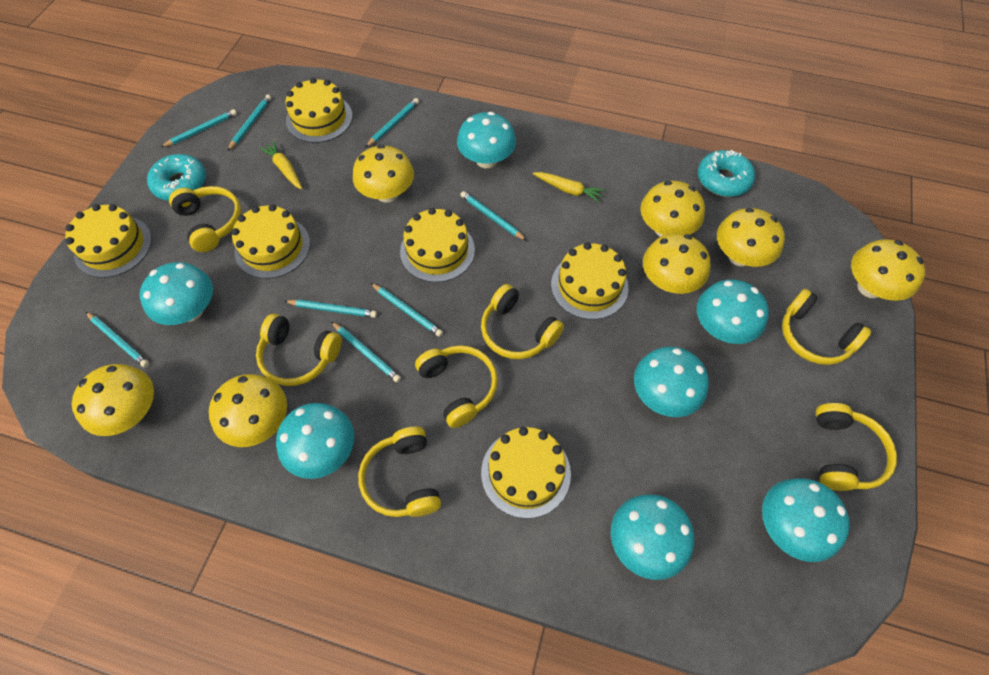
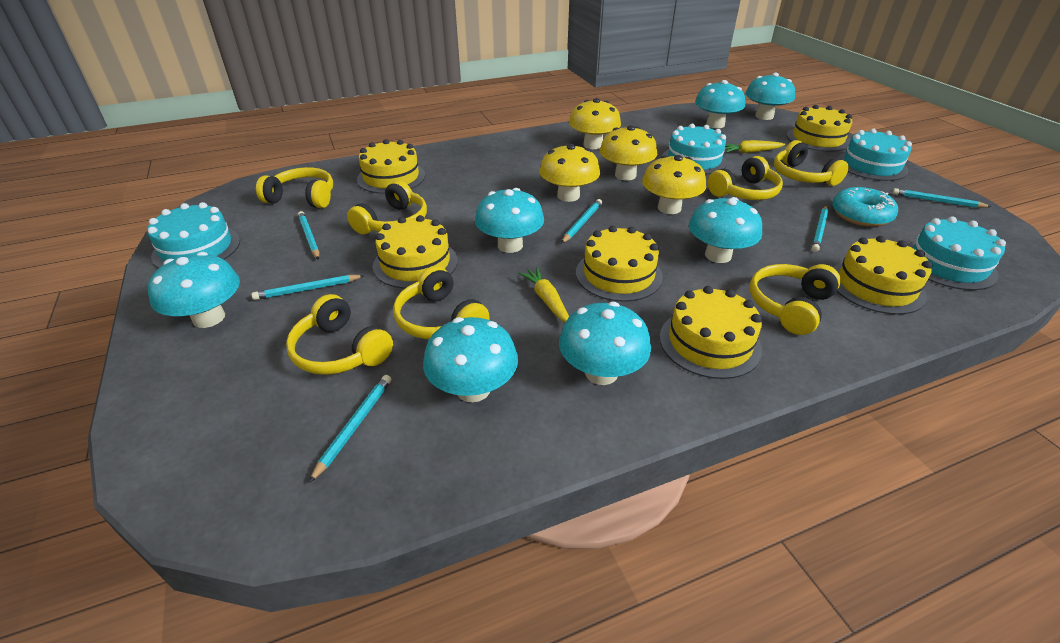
turquoise cake: none = 0 -> [147,202,240,268] [662,124,727,175] [838,129,912,181] [907,217,1006,290] = 4
turquoise donut: [147,154,206,201] [698,150,755,197] = 2 -> [832,187,898,227] = 1
turquoise pencil: [86,312,149,368] [161,109,237,147] [228,95,271,151] [284,299,377,318] [331,321,401,382] [365,98,419,148] [371,283,443,337] [460,191,527,241] = 8 -> [252,275,365,300] [298,211,319,260] [309,375,391,483] [561,199,602,244] [812,206,829,252] [892,188,991,208] = 6
yellow mushroom: [72,364,154,436] [209,374,287,447] [353,145,414,203] [640,181,705,237] [643,233,711,294] [717,208,785,267] [851,239,925,301] = 7 -> [539,144,600,202] [569,98,621,149] [600,125,657,180] [642,155,706,214] = 4

